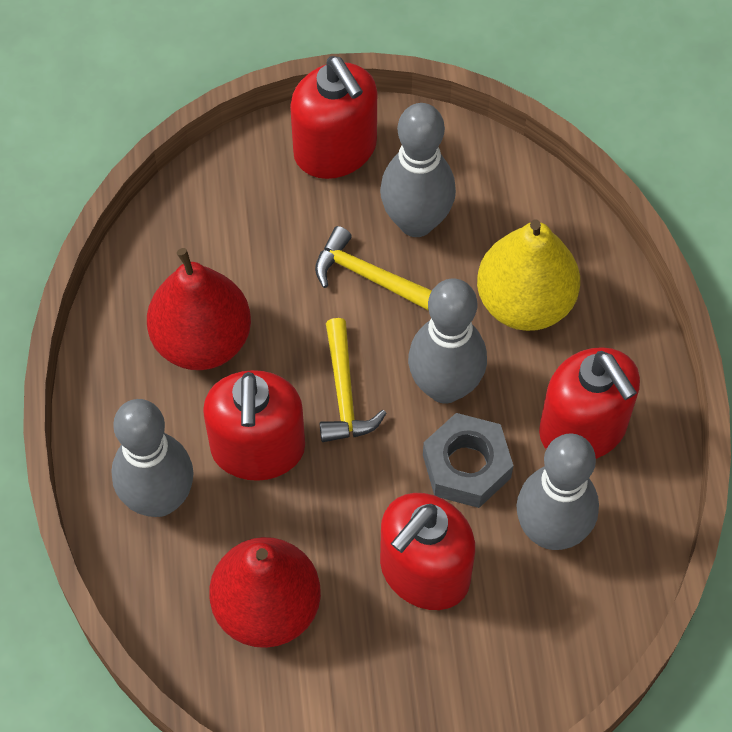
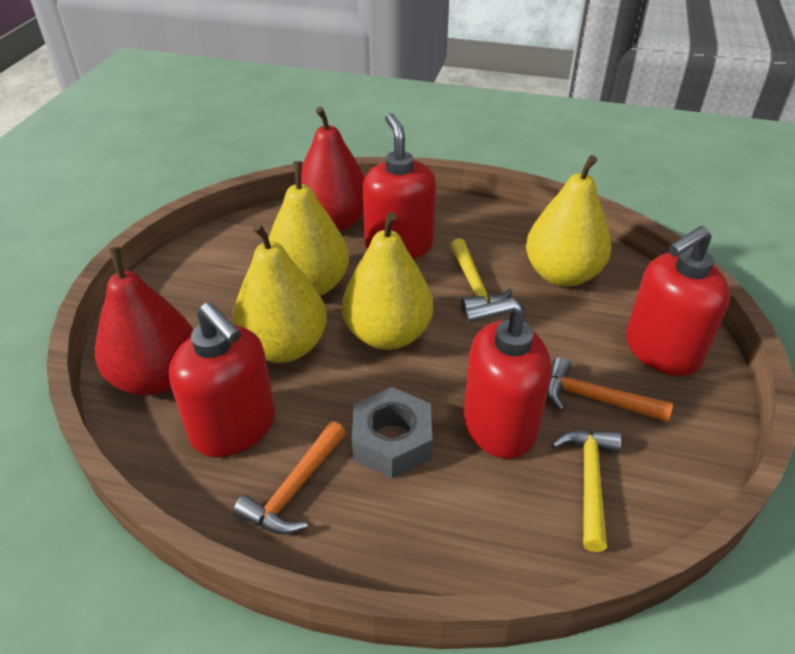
grey bowling pin: [111,399,194,517] [380,103,456,237] [408,279,487,404] [516,433,599,550] = 4 -> none = 0
orange hammer: none = 0 -> [233,422,346,535] [547,357,673,422] = 2
yellow pear: [477,219,580,331] = 1 -> [232,223,327,363] [269,161,349,296] [342,212,433,350] [526,155,611,287] = 4

